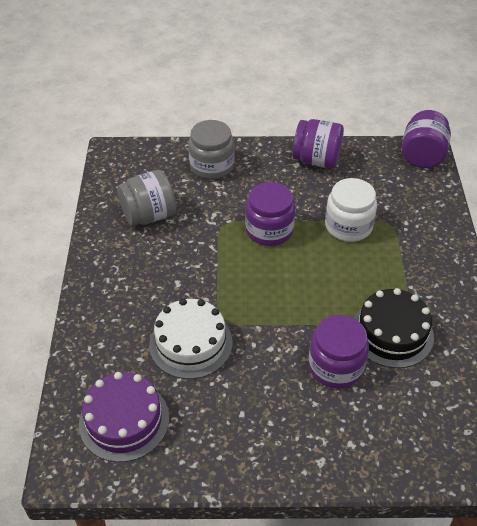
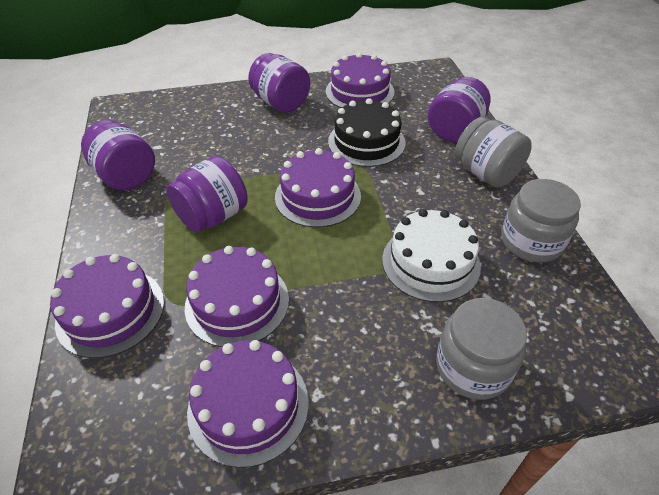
grey jar: [117,170,176,226] [188,120,234,179] = 2 -> [436,298,527,400] [455,117,532,188] [501,179,581,263] = 3
purple cake: [79,372,169,462] = 1 -> [50,254,164,358] [185,246,289,347] [187,340,309,468] [275,148,361,227] [326,53,395,108] = 5
white jar: [325,178,377,242] = 1 -> none = 0

